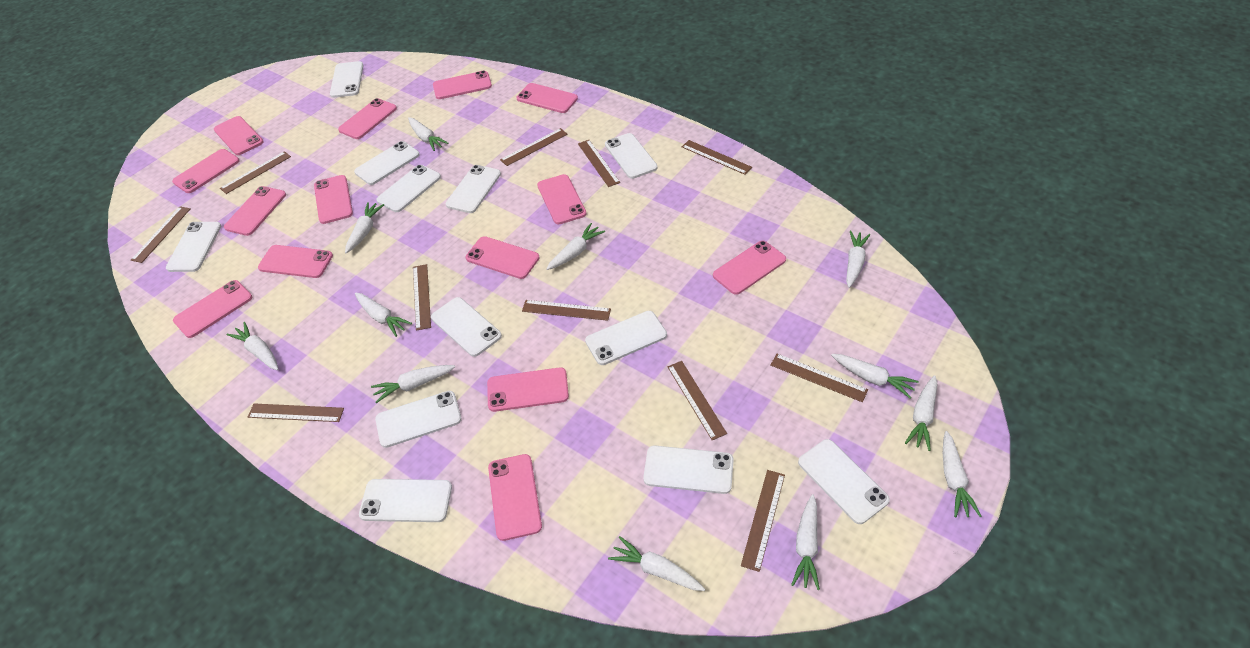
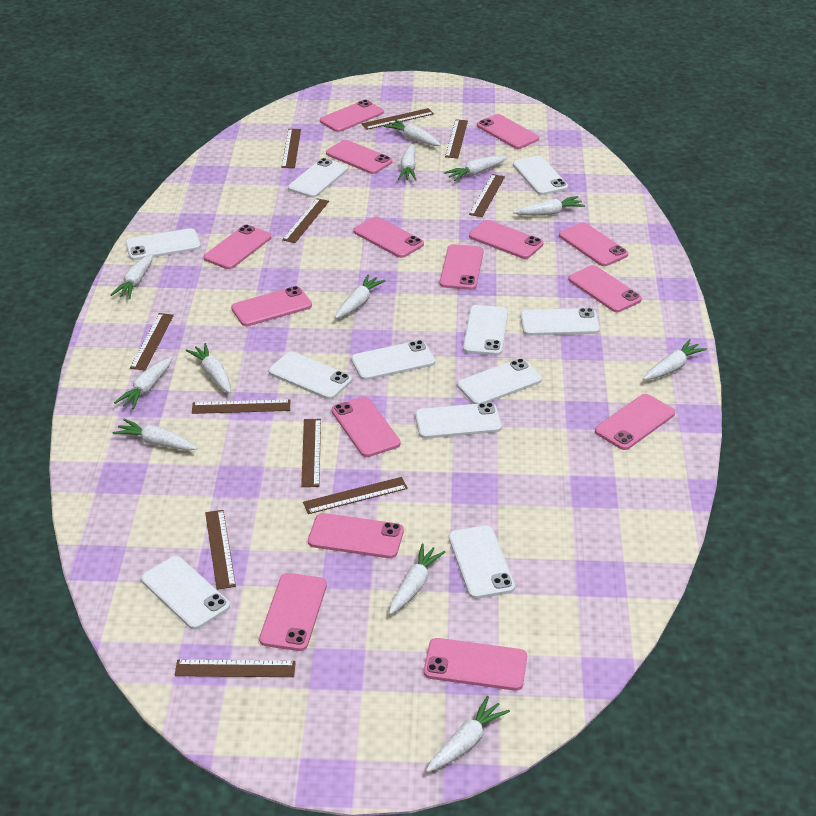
pink phone: [172,149,240,193] [173,280,252,338] [214,116,264,155] [224,186,286,236] [258,245,333,278] [314,175,353,224] [338,98,397,139] [433,71,492,99] [466,236,539,279] [487,367,569,412] [488,454,542,541] [516,83,578,113] [537,174,587,224] [713,241,786,295] = 14 -> [204,225,271,269] [231,286,312,326] [259,573,327,651] [308,513,404,558] [320,100,384,132] [326,140,393,174] [331,396,400,457] [353,217,424,258] [424,638,527,691] [440,244,484,290] [469,220,543,259] [477,114,539,149] [559,222,628,266] [568,265,642,312] [595,394,675,450] = 15
white phone: [166,222,221,272] [330,61,364,98] [354,141,420,185] [359,479,452,522] [375,391,462,448] [376,165,441,212] [431,297,502,357] [446,165,501,213] [585,311,667,365] [605,133,658,179] [643,446,734,494] [798,439,890,524] = 12 -> [126,228,201,260] [141,556,230,630] [269,352,352,400] [288,158,348,198] [351,340,435,380] [415,402,502,439] [449,525,515,599] [457,358,542,404] [463,305,508,356] [513,156,568,195] [520,308,600,336] = 11

